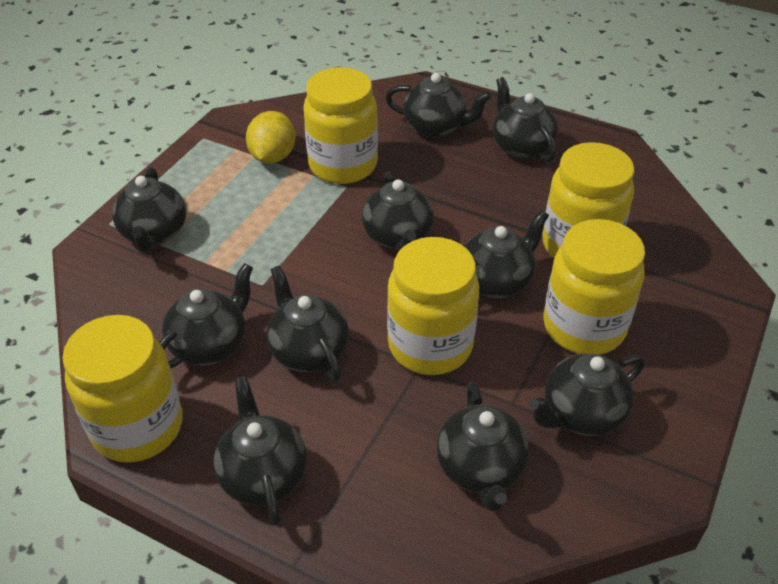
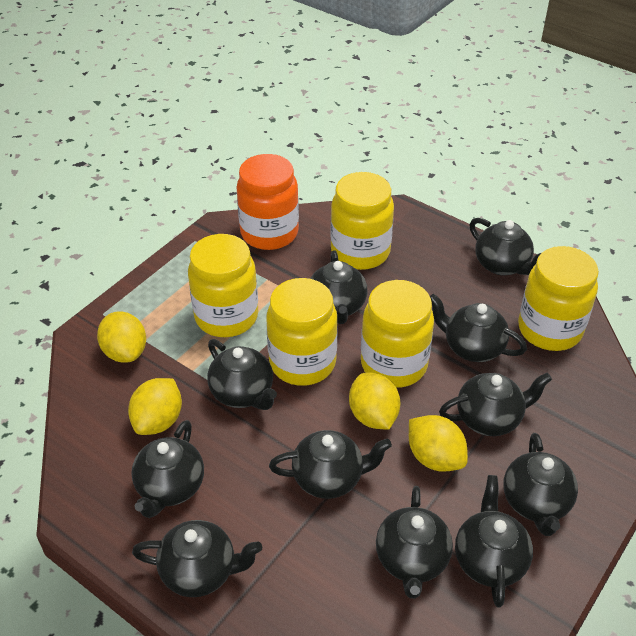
black teapot: [112,167,186,252] [159,263,253,368] [213,375,307,526] [267,266,349,381] [362,171,434,252] [385,73,491,138] [437,382,529,511] [464,210,549,298] [493,77,558,162] [529,354,645,436] = 10 -> [131,420,204,518] [132,520,262,597] [207,339,277,410] [269,430,392,499] [310,250,367,324] [376,486,453,599] [430,294,527,362] [439,373,552,436] [455,475,533,608] [470,218,541,275] [503,433,578,536] = 11
orange jar: none = 0 -> [236,154,299,250] = 1
yellow lemon: [246,111,296,163] = 1 -> [97,311,146,363] [128,378,182,435] [349,373,400,430] [409,415,468,472] = 4

